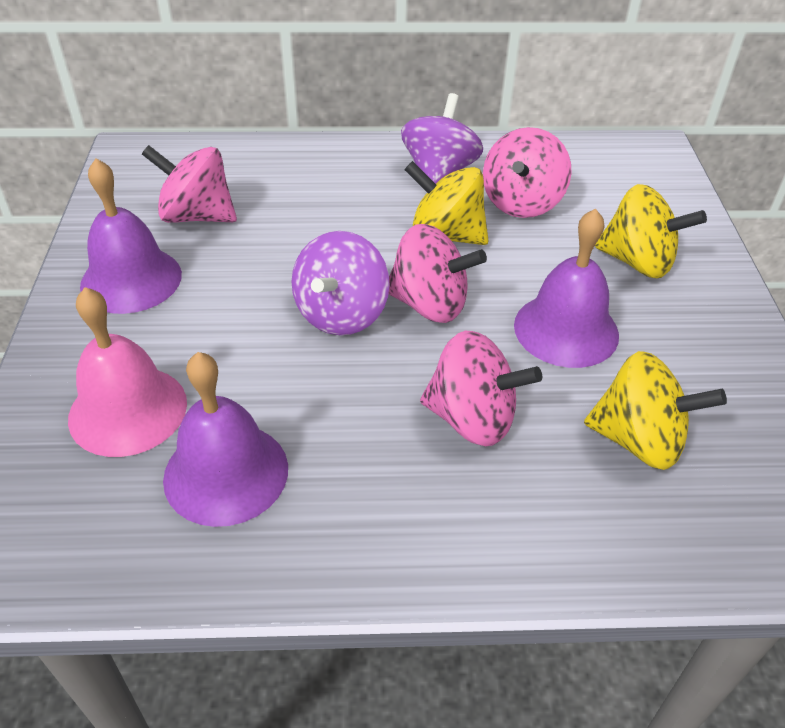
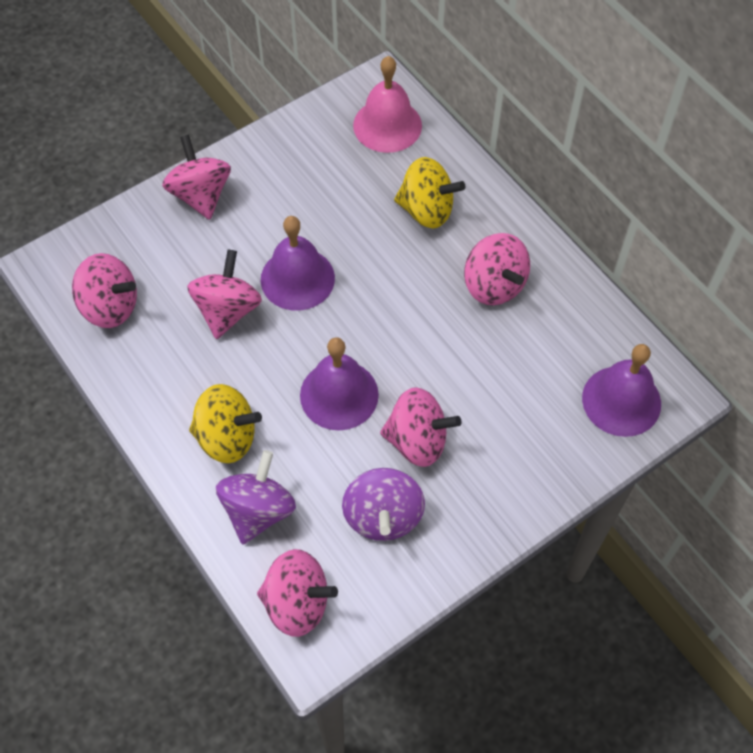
pink spinning top: [142,145,237,223] [389,224,487,323] [420,331,542,446] [483,127,571,218] = 4 -> [72,253,137,328] [162,135,231,220] [187,249,262,339] [257,549,338,637] [380,387,461,467] [464,233,530,305] = 6
yellow spinning top: [404,161,489,245] [584,351,727,470] [595,184,707,278] = 3 -> [189,384,262,463] [394,157,465,229] = 2

